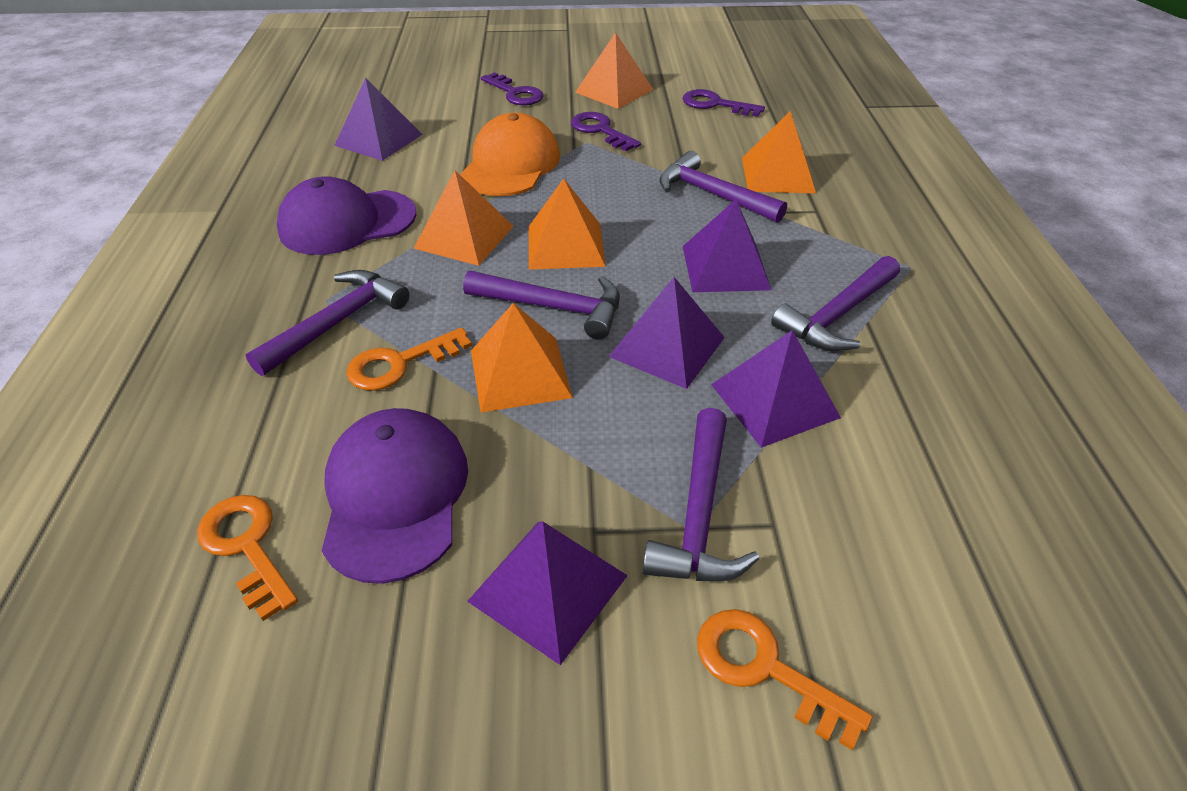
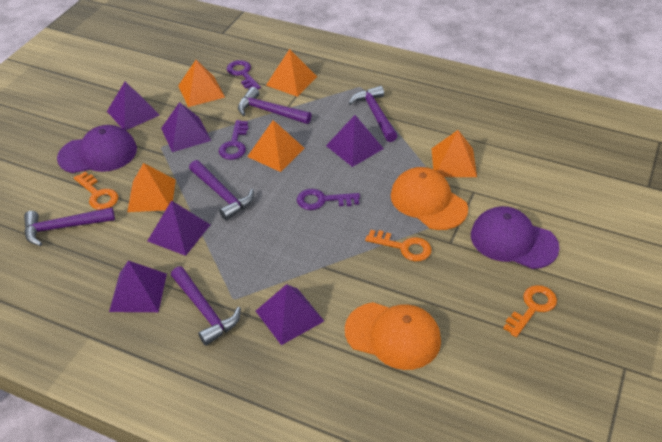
orange cap: [460,113,560,196] = 1 -> [345,302,441,370] [391,167,468,230] = 2
purple pyramid: [334,78,423,161] [467,521,628,665] [609,277,725,389] [683,200,771,292] [711,330,841,448] = 5 -> [107,82,159,130] [109,260,167,312] [148,200,210,256] [161,102,211,152] [256,284,324,345] [326,115,384,167] = 6

